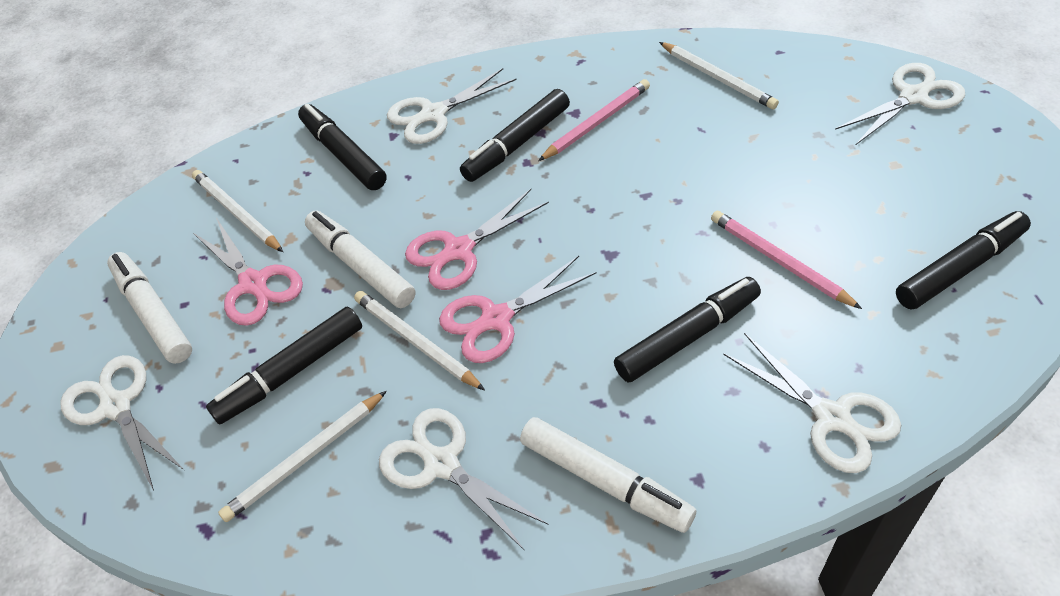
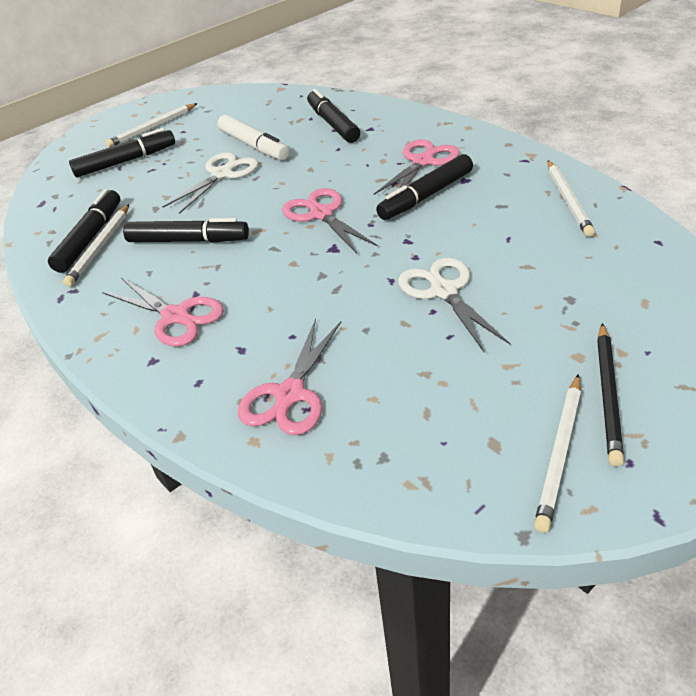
black pencil: none = 0 -> [597,323,624,467] = 1
pink pencil: [538,79,650,161] [711,210,862,309] = 2 -> none = 0
pink scissors: [192,218,303,326] [405,189,549,290] [439,256,596,363] = 3 -> [102,277,224,347] [238,319,341,435] [282,188,378,254] [374,139,460,195] = 4
white marker: [107,252,192,364] [305,211,416,308] [520,417,696,533] = 3 -> [217,115,290,160] = 1
white scissors: [60,355,184,491] [379,408,549,551] [387,68,517,144] [723,333,901,473] [835,63,965,145] = 5 -> [162,152,259,214] [398,257,510,352] = 2

